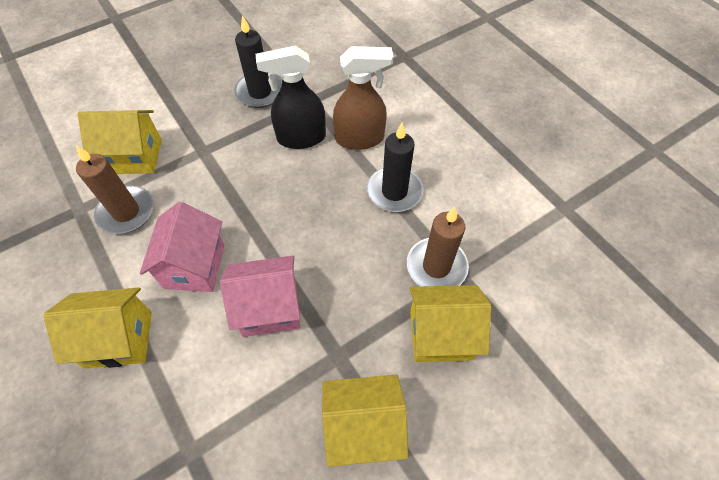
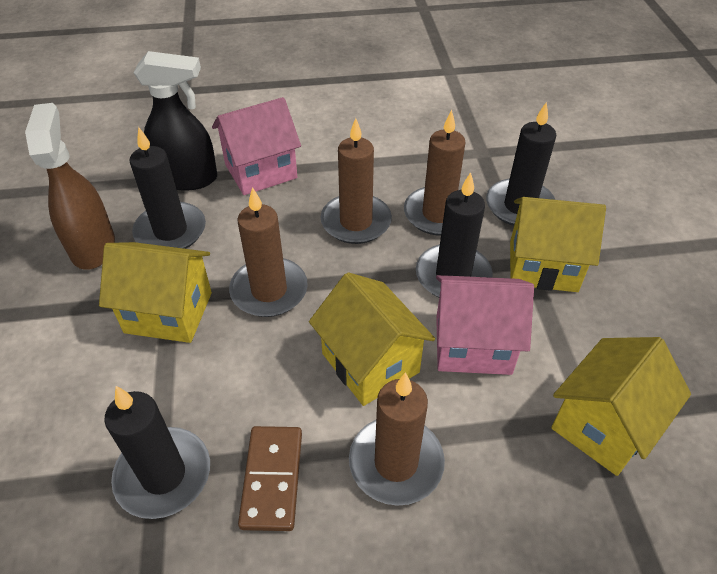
black candle: [234,15,282,108] [367,123,423,212] = 2 -> [105,386,210,519] [130,127,206,249] [416,172,493,298] [486,102,556,226] = 4
brown candle: [76,145,154,234] [407,207,469,286] = 2 -> [229,187,308,317] [320,118,392,244] [349,372,445,506] [404,110,466,236] = 4
brown domino: none = 0 -> [238,426,302,531] = 1

